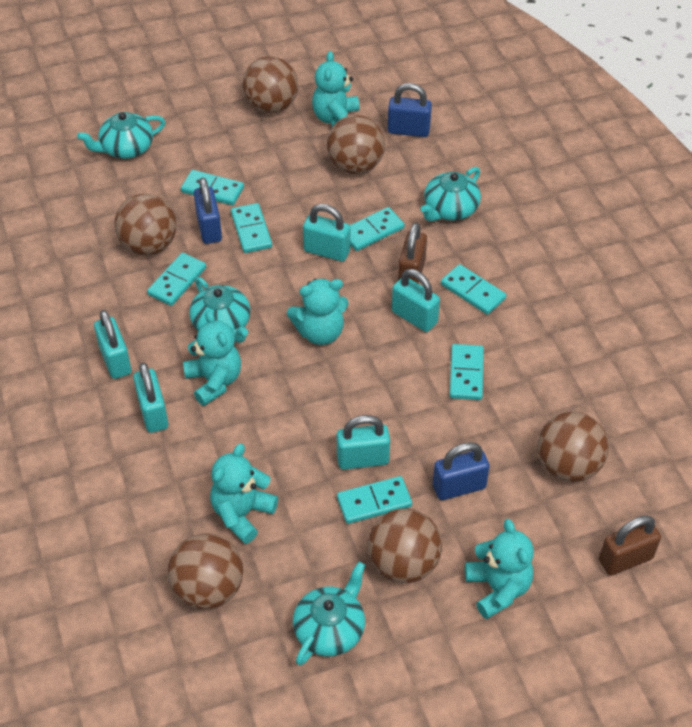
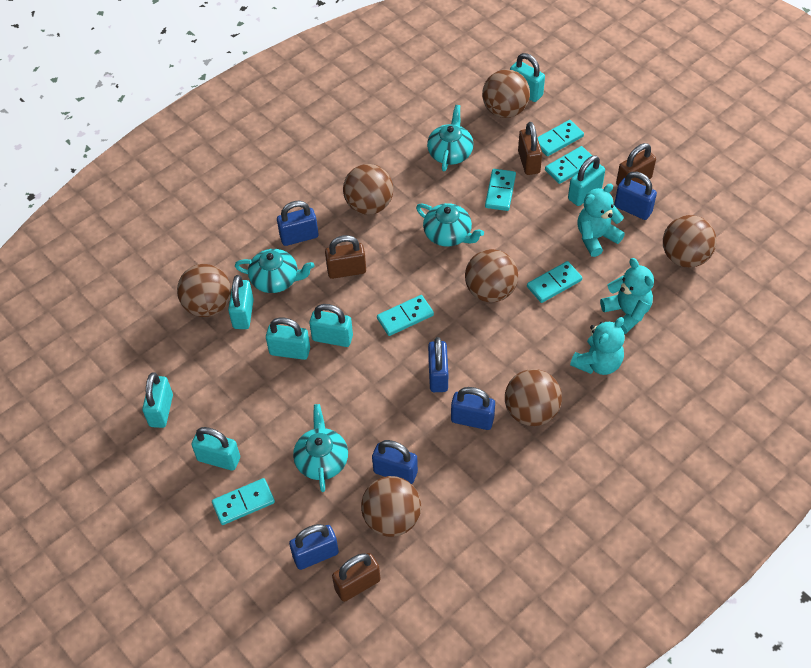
blue padlock: [194,178,222,244] [388,83,432,137] [433,442,490,500] = 3 -> [277,201,318,246] [289,524,339,570] [372,440,418,484] [428,337,448,392] [451,387,495,430] [614,172,657,220] = 6
brown ball: [114,194,177,255] [168,533,243,610] [242,56,298,113] [327,115,385,174] [368,508,442,583] [537,412,609,482] = 6 -> [177,264,231,317] [343,164,393,215] [361,476,421,537] [465,249,518,302] [482,70,530,118] [505,369,562,426] [663,215,717,268] = 7
brown padlock: [398,223,427,284] [599,516,661,576] = 2 -> [325,235,366,279] [332,553,381,602] [518,122,542,175] [616,143,656,186] = 4
turquoise domino: [147,253,206,306] [181,170,244,205] [231,203,272,253] [337,476,412,524] [350,207,405,251] [441,264,506,315] [450,344,484,400] = 7 -> [212,478,275,525] [377,295,434,336] [485,169,516,211] [527,261,582,303] [537,120,584,156] [545,146,592,184] = 6
turquoise padlock: [94,310,131,379] [133,363,168,433] [303,204,351,262] [337,415,390,470] [392,269,440,332] = 5 -> [142,372,173,428] [192,427,240,471] [228,275,254,329] [266,317,310,360] [309,304,353,347] [510,53,545,102] [568,155,605,206] = 7
turquoise teddy bear: [183,310,241,406] [210,444,278,544] [287,278,349,345] [312,51,360,127] [465,519,534,619] = 5 -> [570,317,625,375] [577,184,625,257] [600,258,654,334] = 3

